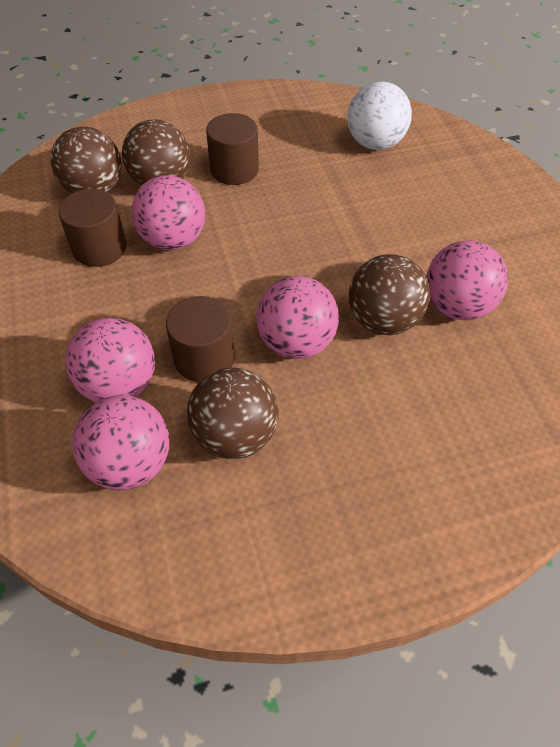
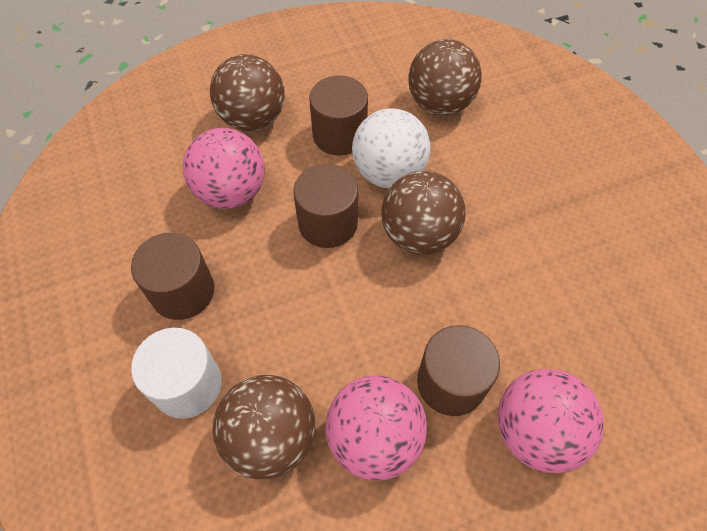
brown cylinder: [58,189,126,267] [166,296,235,382] [206,113,259,185] = 3 -> [131,233,214,320] [293,164,358,248] [309,75,368,156] [417,325,500,416] = 4
pink ball: [65,318,155,402] [72,395,169,490] [131,175,205,250] [256,276,339,359] [427,240,508,320] = 5 -> [183,128,265,209] [325,375,427,481] [497,369,604,473] = 3
white cylinder: none = 0 -> [131,328,222,419] = 1

